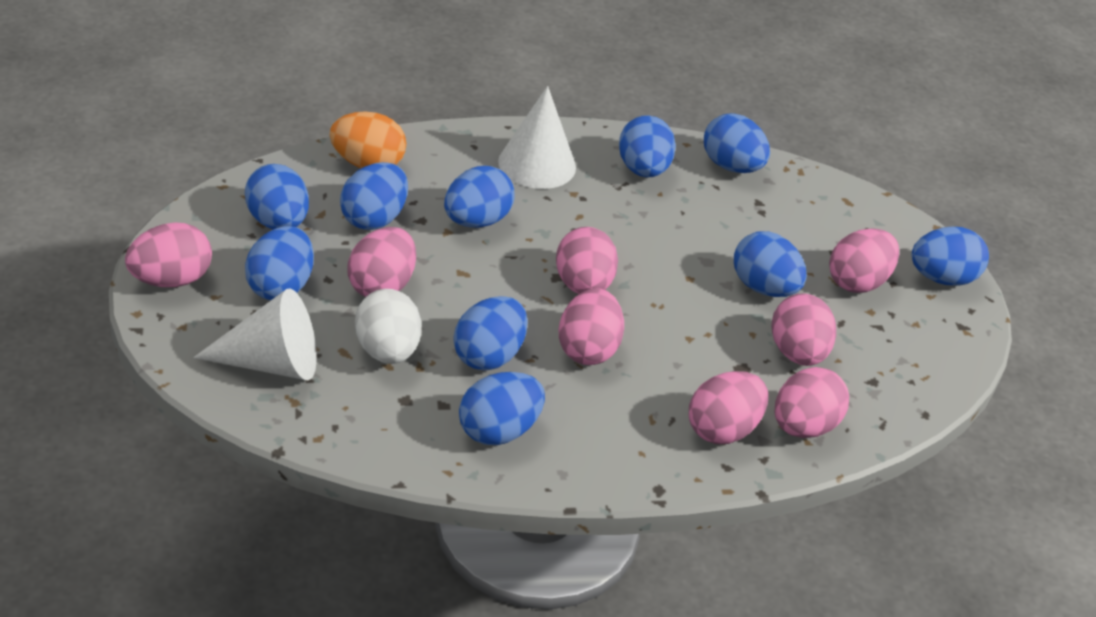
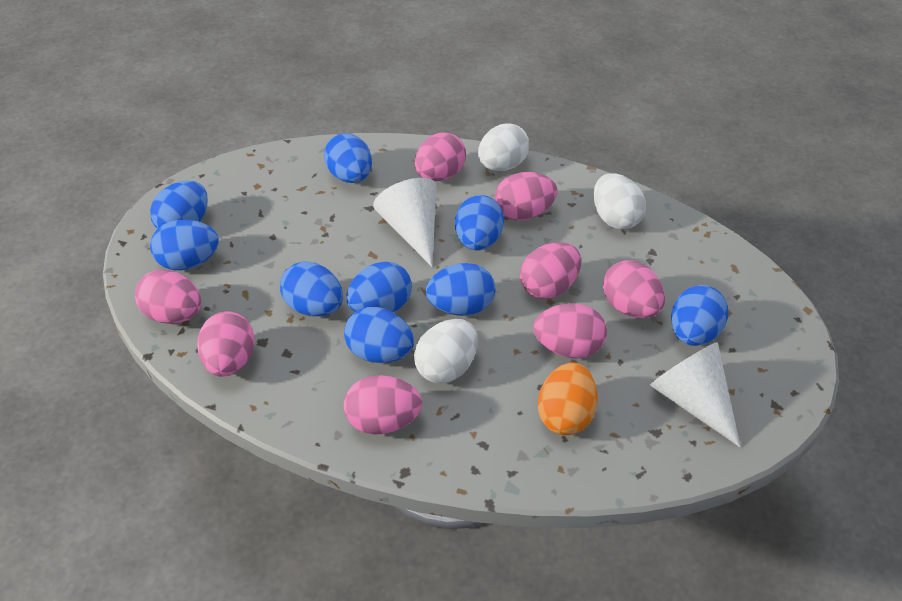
blue egg: [245,164,309,230] [245,226,314,300] [340,162,408,230] [444,166,515,228] [454,296,528,371] [459,372,545,445] [619,115,676,177] [704,113,770,173] [734,231,807,297] [912,227,989,286] = 10 -> [150,181,208,229] [150,220,219,270] [280,261,343,316] [324,133,372,183] [344,307,414,363] [346,261,412,312] [426,263,496,316] [455,195,504,250] [671,285,728,346] = 9
white egg: [355,289,421,364] = 1 -> [414,319,478,383] [478,123,530,171] [593,173,646,229] = 3

